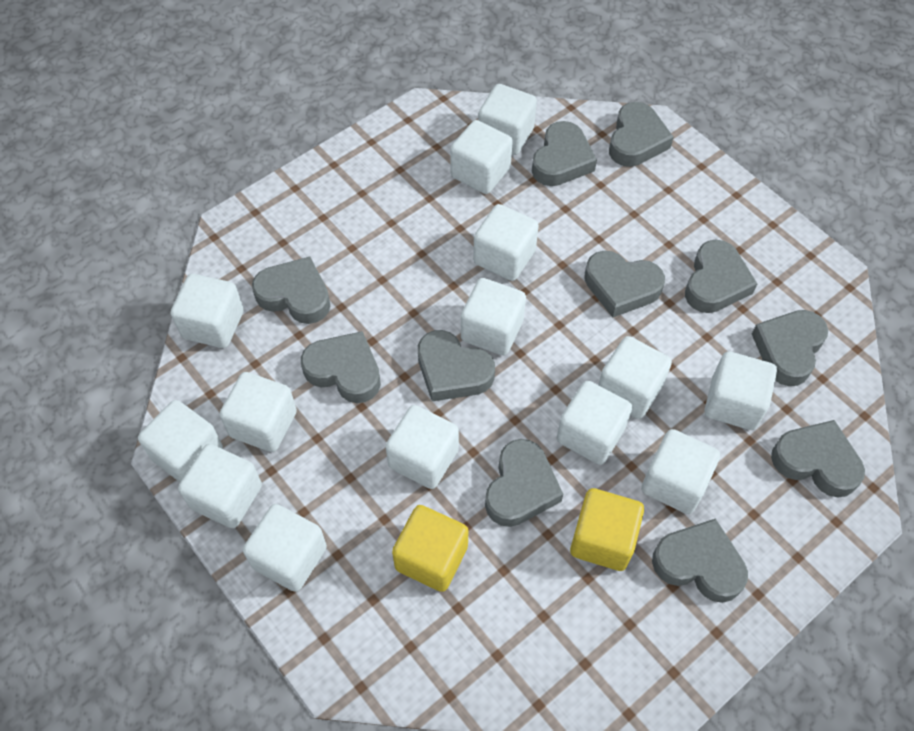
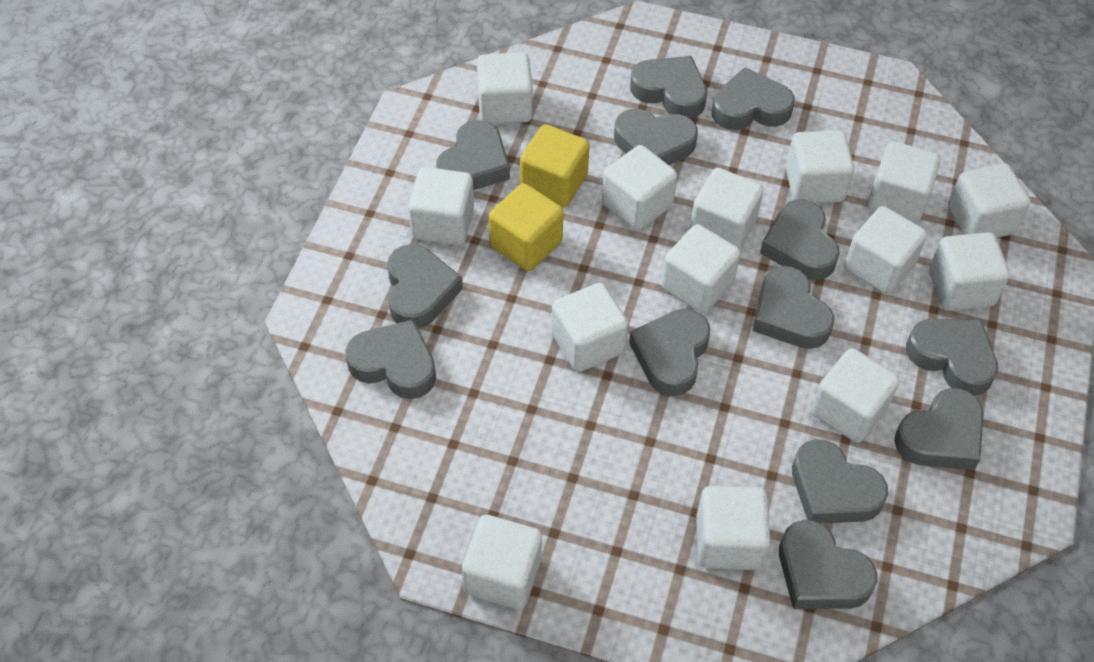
grey heart: [252,257,330,324] [301,331,381,403] [418,330,495,401] [485,439,563,527] [532,121,597,186] [584,251,665,318] [609,102,674,167] [652,518,748,603] [685,240,757,313] [752,310,828,386] [771,420,865,497] = 11 -> [345,319,436,399] [387,244,463,329] [436,120,510,190] [614,109,698,165] [629,309,710,396] [630,56,707,119] [712,67,795,130] [752,266,834,349] [760,199,840,280] [779,520,877,609] [792,439,888,524] [894,388,984,470] [906,319,998,396] = 13

